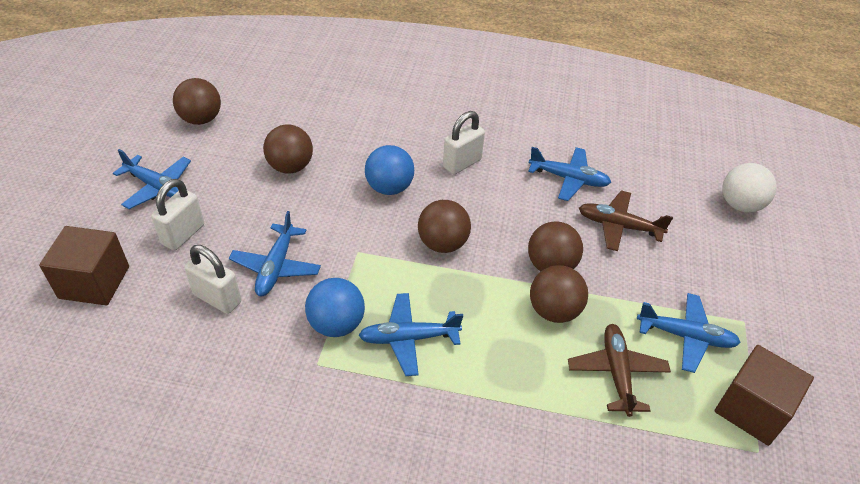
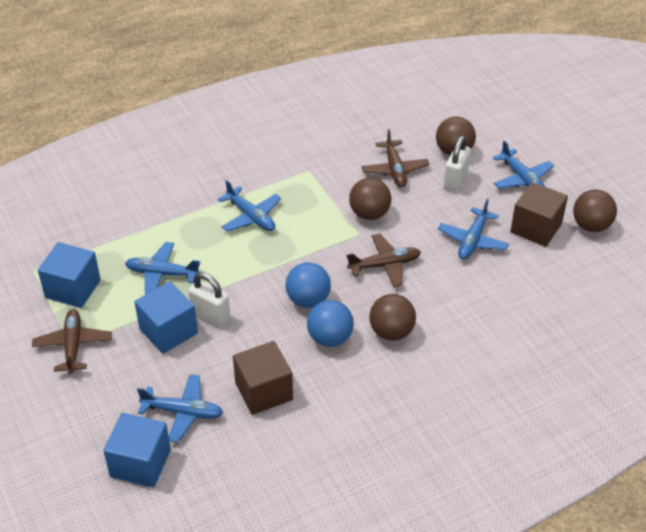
blue cube: none = 0 -> [38,242,101,308] [103,413,171,488] [134,281,198,354] = 3
brown ball: [173,78,221,125] [263,124,313,174] [418,200,471,253] [528,221,583,271] [530,265,588,323] = 5 -> [349,178,391,220] [369,294,416,341] [436,116,476,156] [573,189,617,232] = 4
brown plane: [568,324,671,417] [579,190,673,251] = 2 -> [32,309,112,374] [346,234,421,287] [362,129,429,188] = 3
white ball: [722,163,777,212] = 1 -> none = 0
white padlock: [151,179,204,250] [185,245,241,314] [443,111,485,175] = 3 -> [188,272,230,328] [443,136,471,192] = 2

